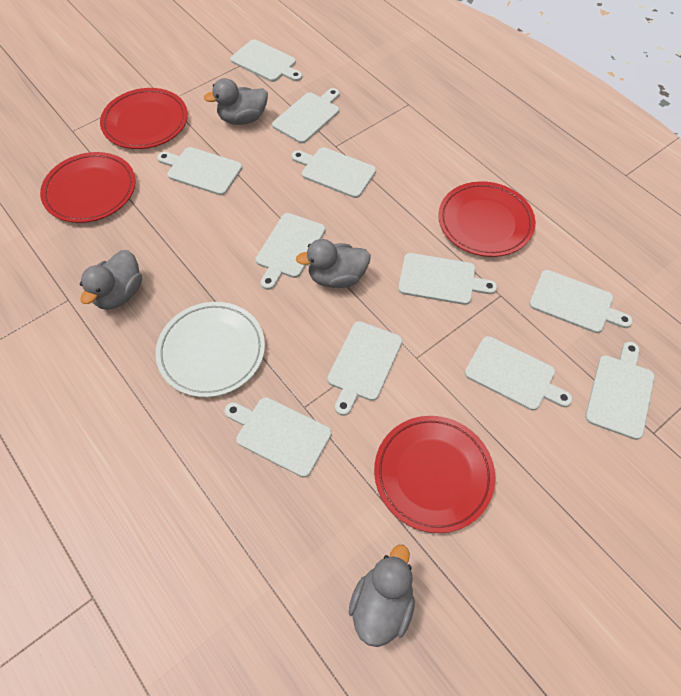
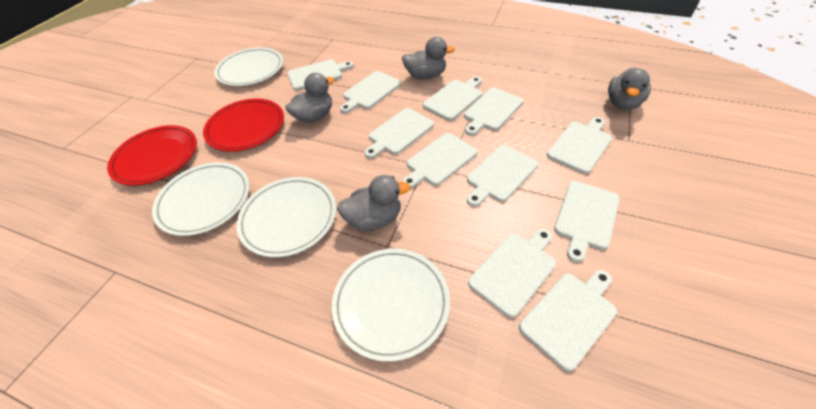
red plate: [40,152,136,223] [100,88,188,149] [374,416,495,533] [438,181,535,257] = 4 -> [107,125,197,185] [203,99,284,152] = 2
white plate: [156,302,265,397] = 1 -> [152,162,250,236] [214,47,283,86] [236,177,336,257] [332,249,450,362] = 4

